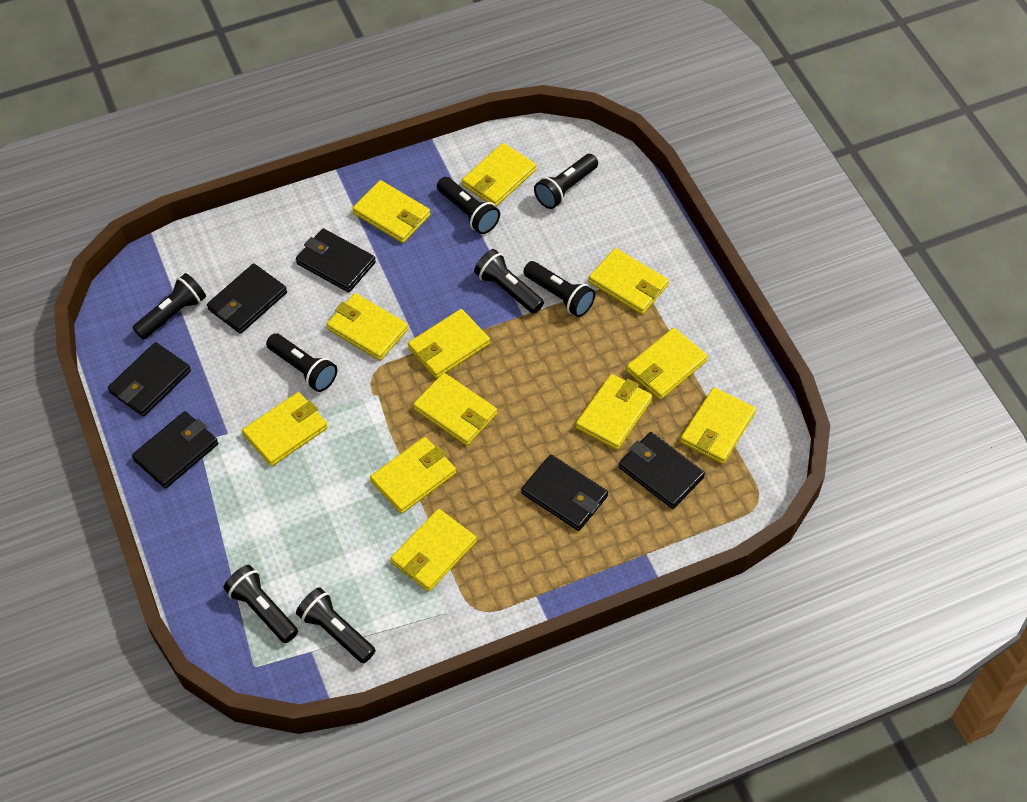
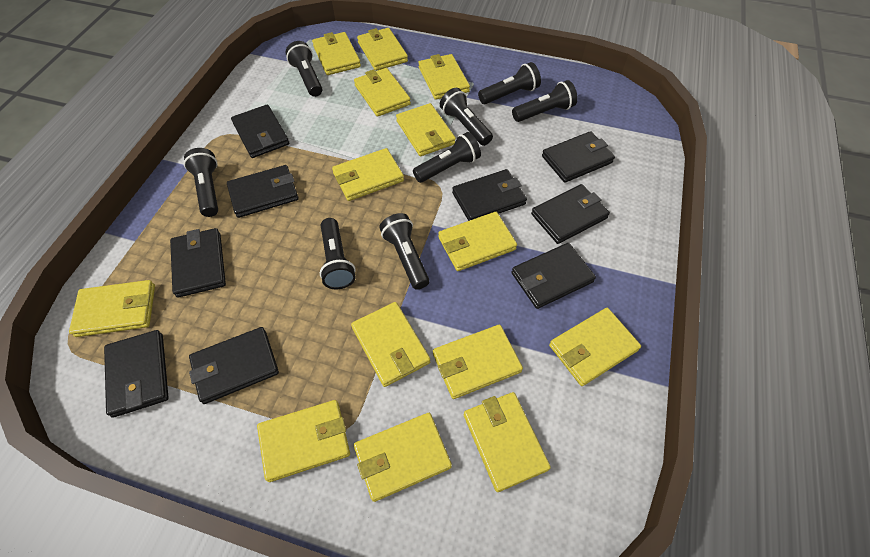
black wallet: [108,342,191,417] [132,411,218,488] [207,263,287,334] [296,228,376,292] [521,455,608,531] [619,432,705,509] = 6 -> [104,330,169,418] [170,228,226,298] [189,327,279,404] [227,165,299,218] [231,105,289,158] [452,169,527,221] [512,243,596,309] [531,184,610,244] [542,131,615,183] = 9
yellow wallet: [242,392,328,466] [326,293,408,361] [352,180,430,243] [370,437,456,514] [390,509,477,592] [408,309,490,378] [413,373,497,446] [462,143,536,207] [576,374,652,450] [589,248,669,315] [626,328,708,400] [680,387,756,464] = 12 -> [69,280,155,337] [257,400,350,482] [312,32,361,75] [332,148,404,201] [351,302,430,387] [354,68,411,117] [354,413,452,502] [357,28,408,71] [396,103,456,156] [418,54,470,100] [433,324,523,399] [438,212,517,271] [464,392,551,492] [549,308,641,386] = 14

